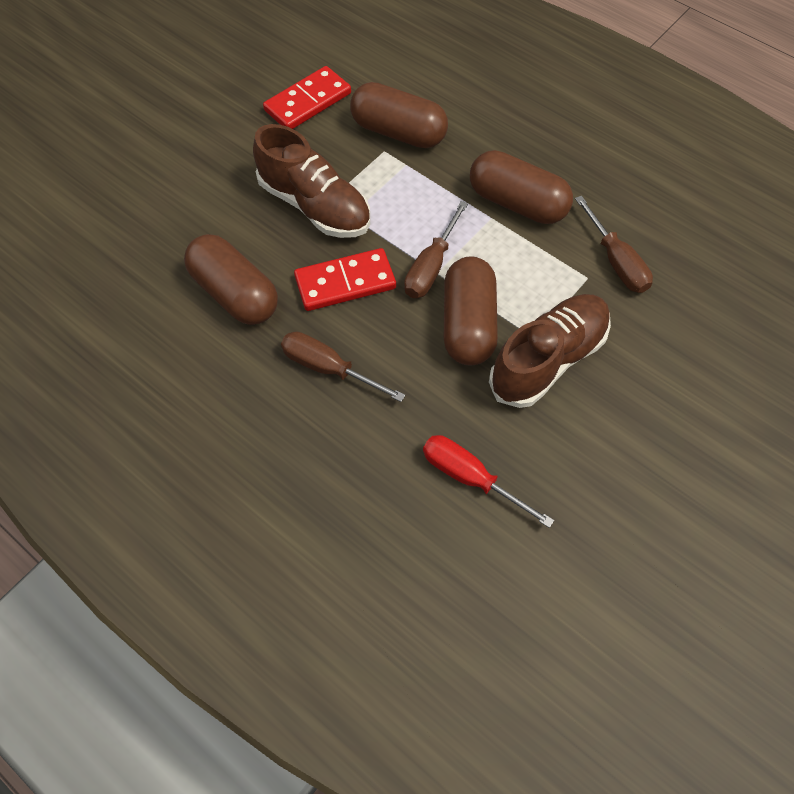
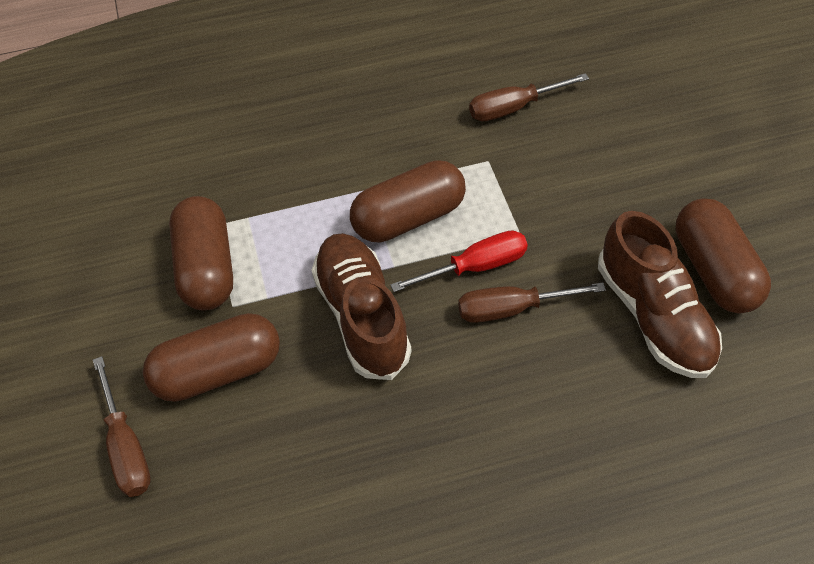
red domino: [263,66,351,129] [294,248,396,311] = 2 -> none = 0

